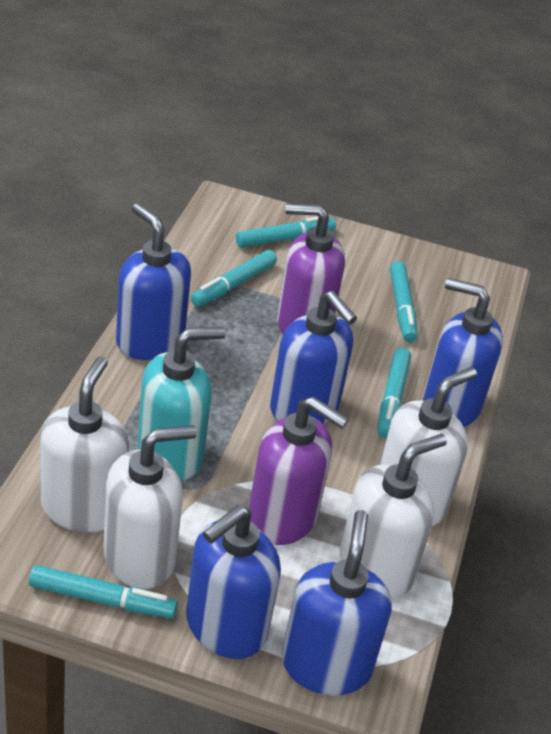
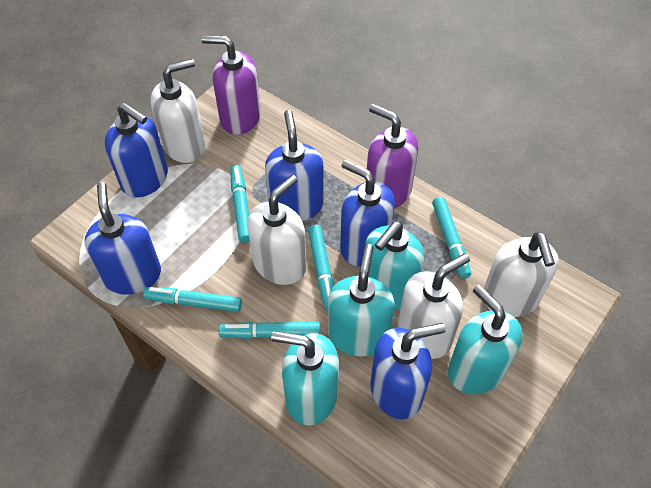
turquoise soap dispenser: [138,327,225,481] = 1 -> [271,331,339,425] [328,244,394,357] [365,221,425,309] [448,285,522,394] = 4

